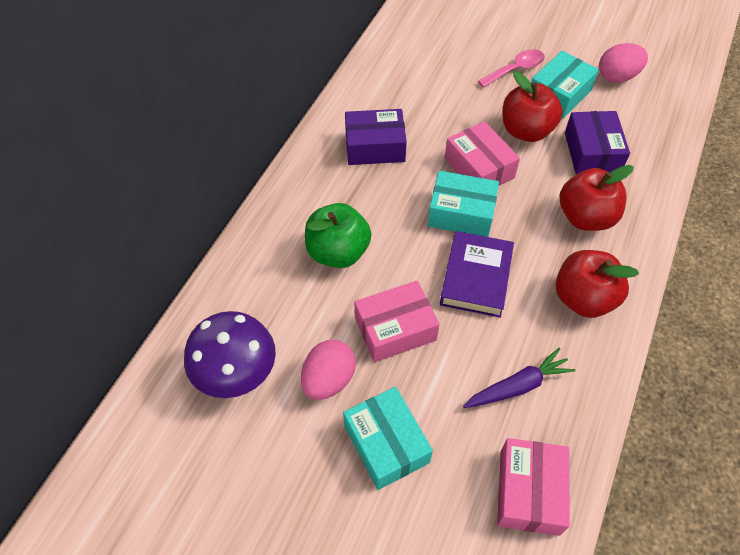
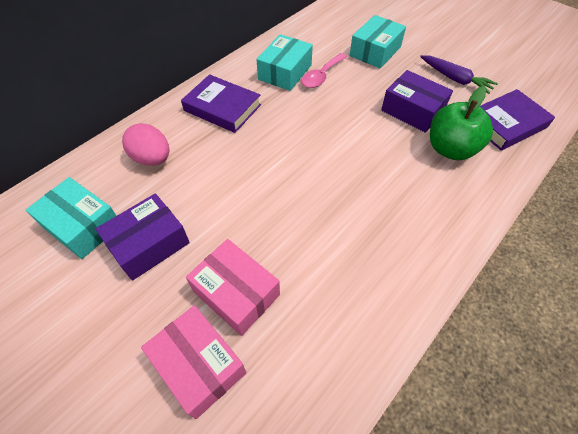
pink box: [355,281,440,362] [445,121,520,186] [497,438,570,536] = 3 -> [141,305,247,419] [186,239,280,336] = 2
pink egg: [301,340,356,400] [599,43,648,83] = 2 -> [122,123,169,166] = 1
purple book: [440,231,514,318] = 1 -> [181,74,261,133] [480,89,555,151] = 2
purple mushroom: [184,311,276,398] = 1 -> none = 0
red apple: [503,71,563,142] [556,250,639,318] [560,165,634,231] = 3 -> none = 0

